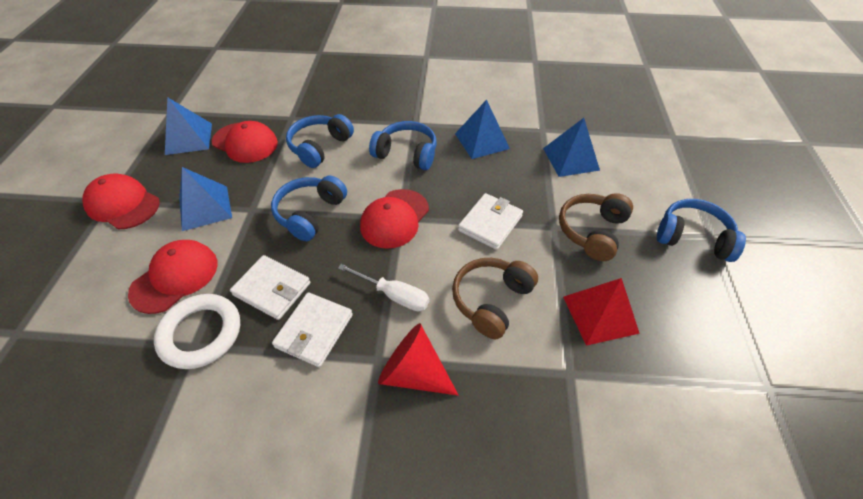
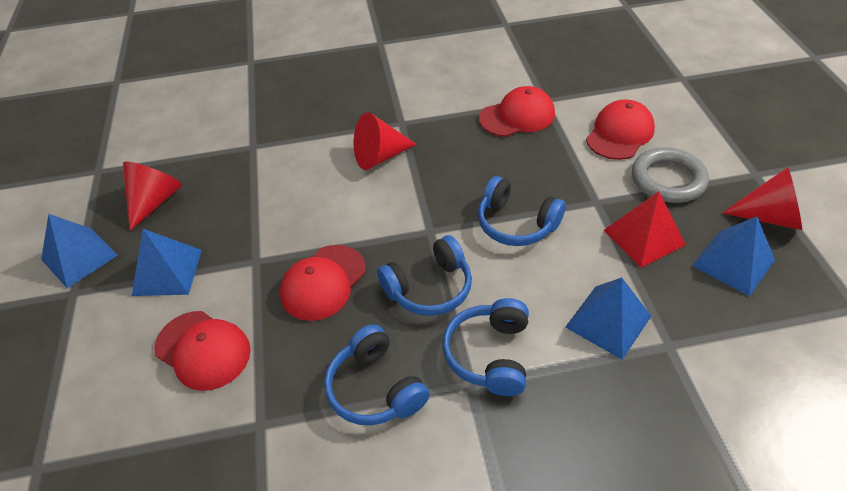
brown headphones: [452,258,538,339] [559,193,633,261] = 2 -> none = 0
grey ring: none = 0 -> [632,147,709,203] = 1
red cone: [378,323,459,396] = 1 -> [123,161,182,231] [354,112,417,170] [722,167,802,230] = 3
white ring: [154,294,240,369] = 1 -> none = 0
white screwdriver: [338,264,429,311] = 1 -> none = 0
white wallet: [230,255,310,320] [272,292,353,367] [458,193,523,250] = 3 -> none = 0

